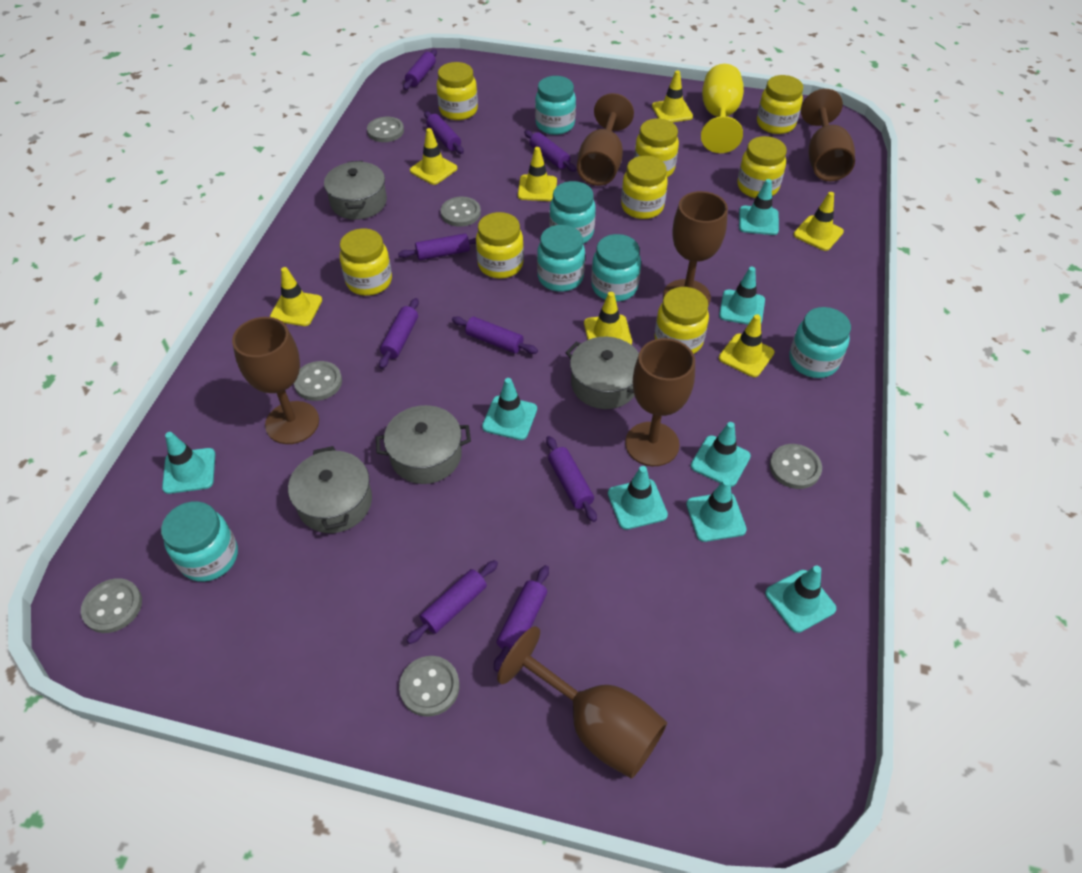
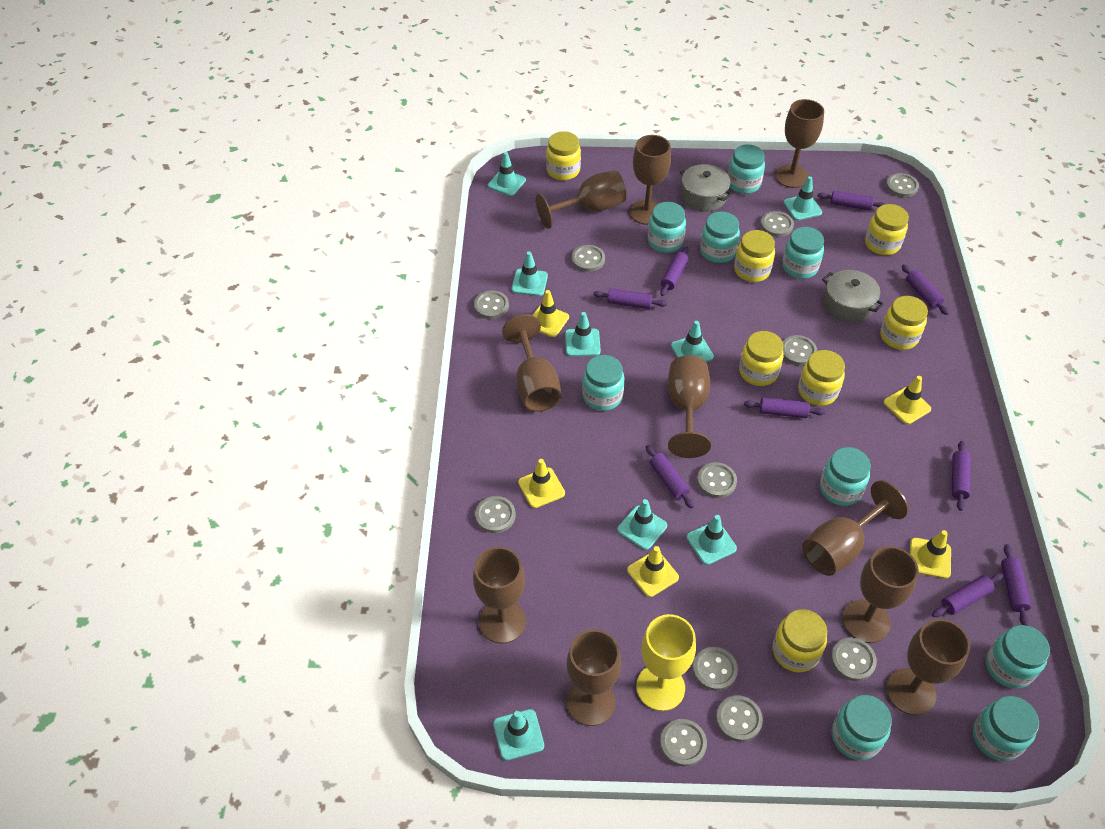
brown goblet: [232,317,319,444] [497,626,667,779] [577,93,634,186] [625,338,695,466] [663,191,728,305] [801,89,855,181] = 6 -> [473,547,526,644] [502,315,562,412] [536,170,626,229] [566,629,621,726] [630,135,671,225] [668,355,711,458] [775,99,824,188] [802,480,909,576] [842,546,919,643] [886,619,970,715] = 10
grey button: [81,578,142,633] [294,361,342,401] [367,117,404,142] [399,656,460,717] [441,197,481,227] [770,444,822,489] = 6 -> [474,290,509,319] [475,496,516,533] [572,245,605,272] [660,719,707,767] [693,647,738,691] [697,462,737,498] [716,695,763,742] [761,211,794,237] [783,335,817,366] [831,638,877,681] [886,173,919,197] = 11
grey pot: [288,446,372,533] [324,161,387,220] [376,405,471,484] [565,337,639,409] = 4 -> [680,164,732,212] [822,270,884,323] = 2
turquoise jar: [161,501,238,582] [535,76,576,135] [537,225,585,292] [549,181,596,244] [591,234,641,301] [789,307,851,378] = 6 -> [582,355,624,411] [648,202,686,253] [700,211,740,263] [728,144,765,194] [782,227,824,279] [820,447,871,506] [832,695,892,760] [973,696,1039,761] [986,625,1050,689] = 9
yellow jar: [340,229,392,296] [437,62,478,120] [476,212,524,279] [621,156,668,219] [634,119,679,177] [654,287,709,354] [737,136,787,198] [757,75,803,134] = 8 -> [546,131,581,180] [734,230,775,282] [739,331,784,386] [773,609,827,672] [798,350,845,406] [865,204,909,255] [880,296,928,350] = 7
yellow traffic cone: [270,267,322,326] [410,128,457,185] [518,147,557,201] [584,292,632,345] [652,71,693,122] [719,314,774,377] [793,192,844,251] = 7 -> [518,459,565,508] [532,290,569,337] [627,546,679,597] [883,376,931,424] [910,530,951,579] = 5

